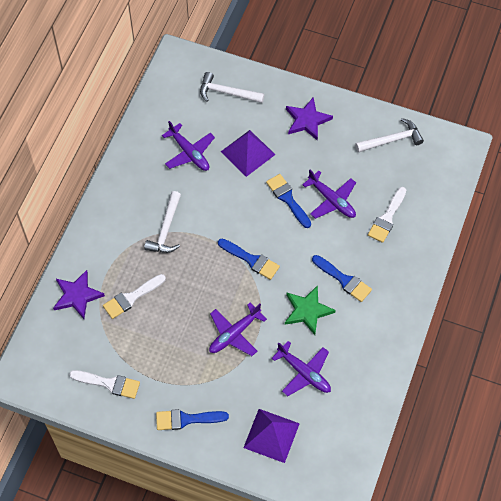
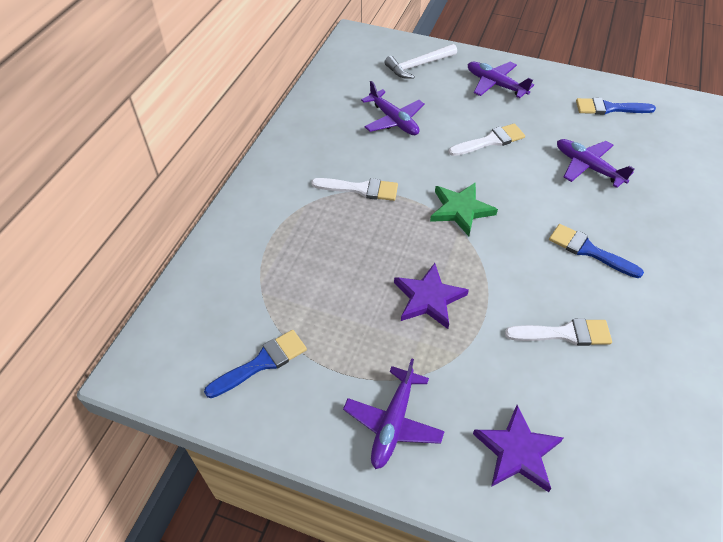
blue brush: [156,409,229,430] [218,239,280,280] [266,174,311,228] [312,255,372,302] = 4 -> [204,330,307,398] [549,224,644,278] [576,97,656,115] = 3
purple pyramid: [221,130,275,177] [243,409,300,463] = 2 -> none = 0
white hammer: [144,191,181,253] [200,72,264,103] [356,118,424,152] = 3 -> [384,44,457,79] = 1

